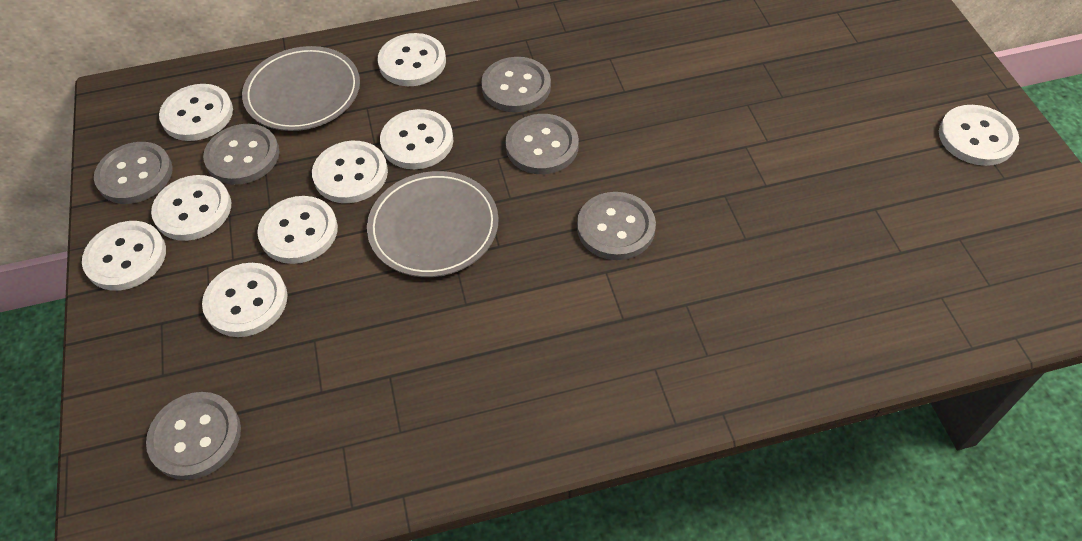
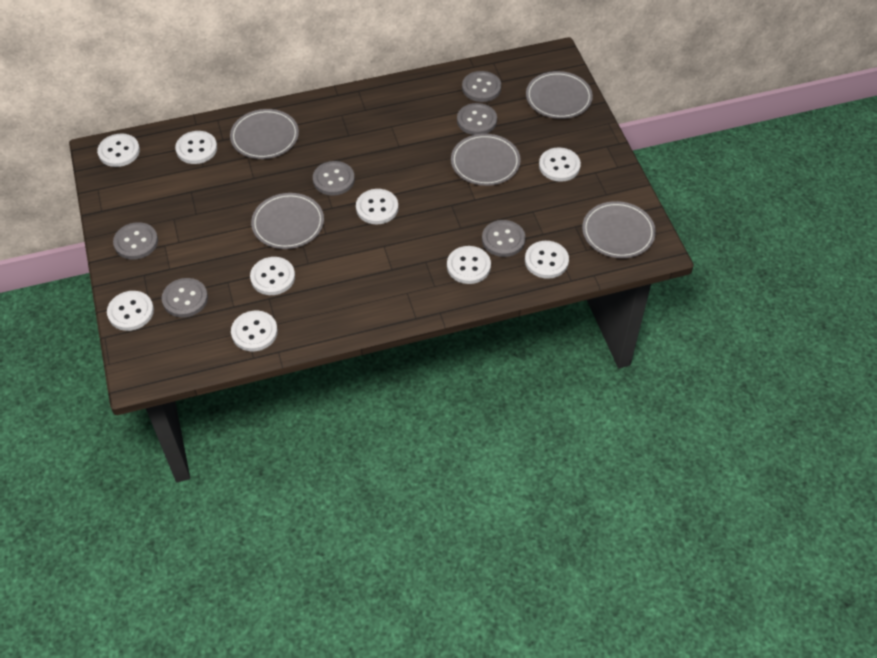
grey plate: [242,46,360,131] [367,171,499,277] = 2 -> [230,109,299,159] [251,193,324,249] [451,134,520,186] [526,71,593,119] [582,201,656,258] = 5

